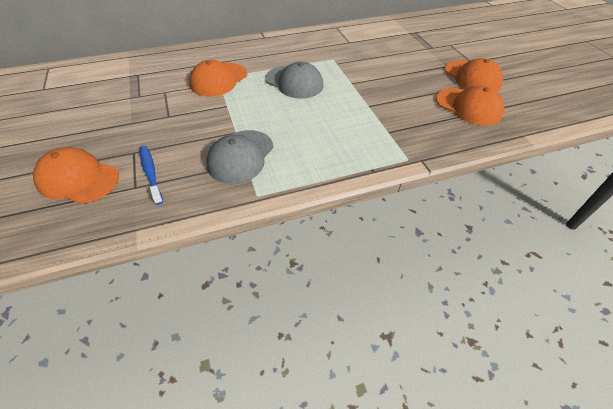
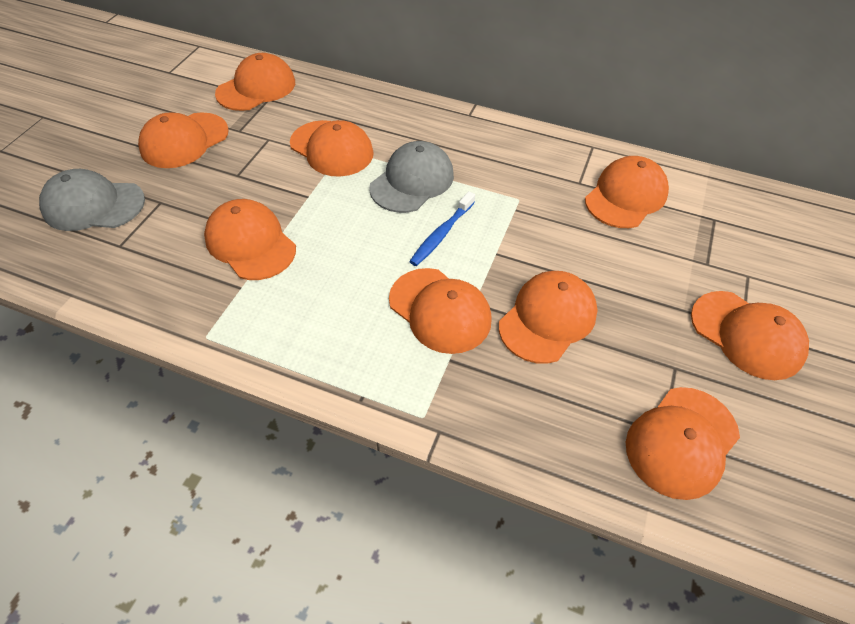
orange cap: [33,147,119,204] [189,60,247,96] [436,86,504,126] [445,58,503,91] = 4 -> [138,112,229,168] [204,199,296,280] [215,53,295,111] [290,120,374,176] [389,268,492,354] [499,271,598,364] [585,156,669,228] [626,387,740,500] [691,291,809,380] = 9

